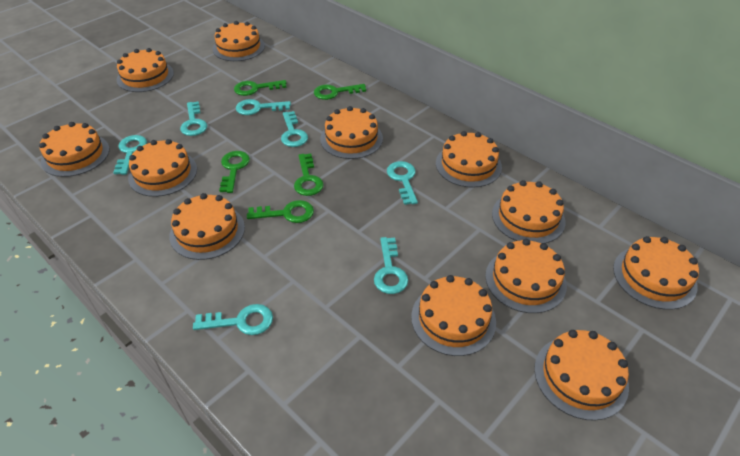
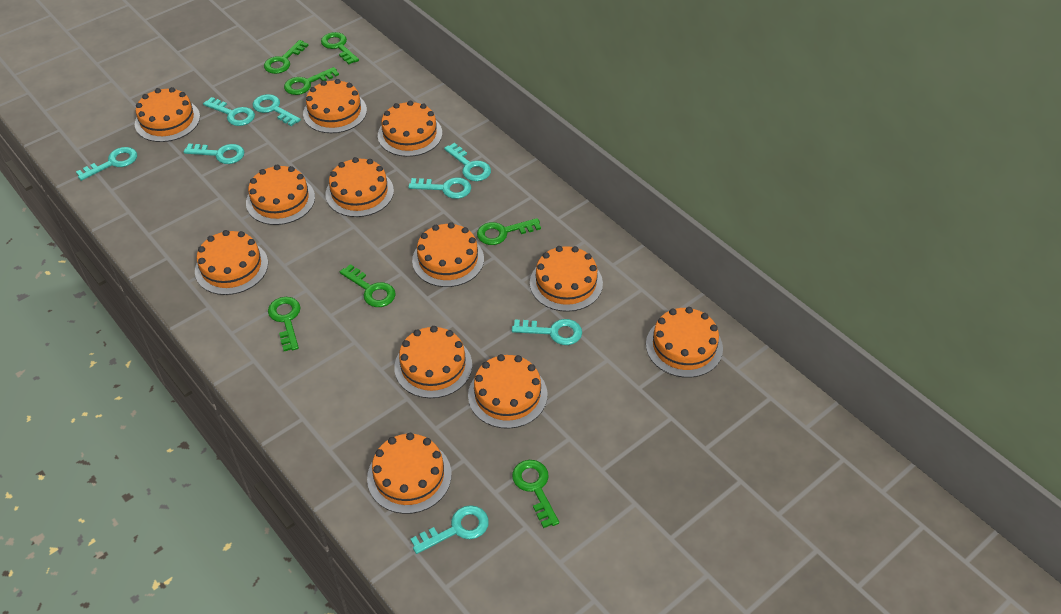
green key: [219,151,250,193] [234,80,287,96] [247,200,314,223] [294,154,324,196] [314,84,366,100] = 5 -> [264,40,309,74] [268,297,301,351] [284,67,339,95] [321,32,359,64] [340,264,396,307] [477,218,541,245] [512,460,559,528] = 7
turquoise key: [113,135,147,175] [180,101,207,136] [193,304,273,335] [236,99,291,115] [281,111,308,147] [374,237,408,294] [387,161,418,205] = 7 -> [76,147,137,181] [184,144,245,164] [203,97,255,126] [253,94,301,126] [408,177,471,199] [411,505,489,554] [444,143,491,181] [512,319,582,345] = 8

